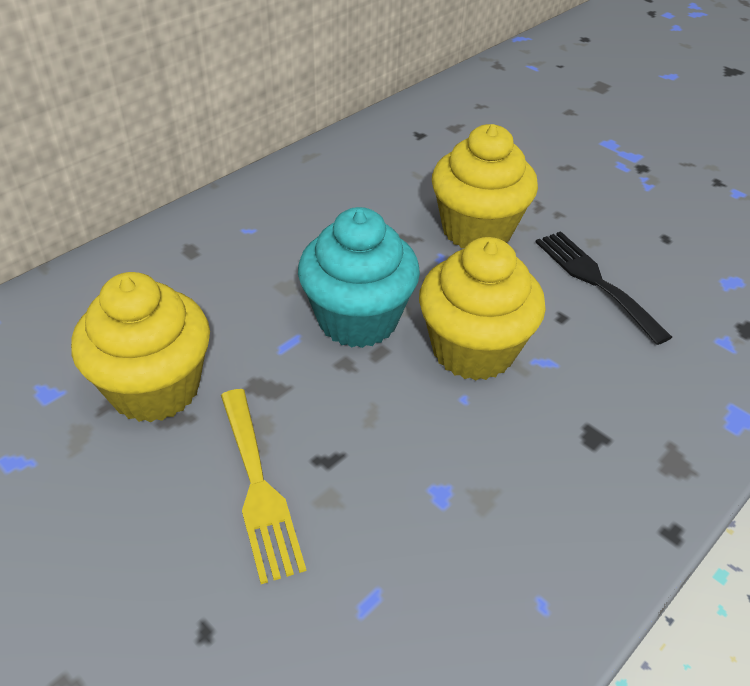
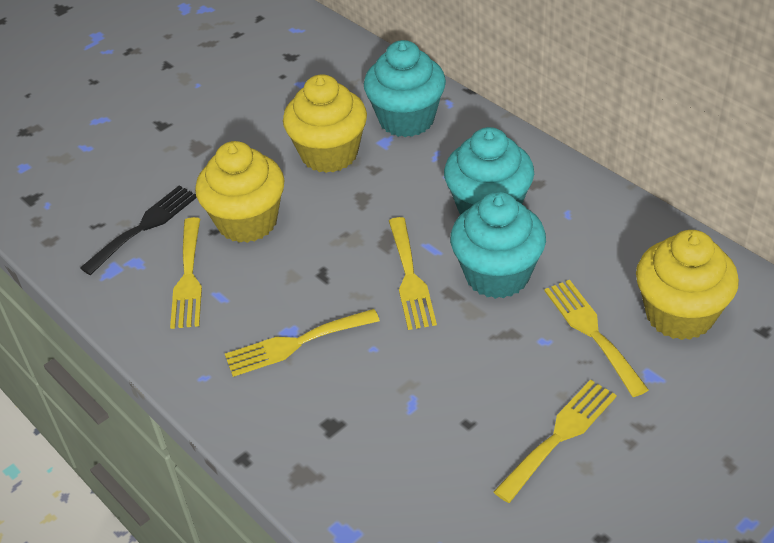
turquoise cupcake: [298,207,420,348] = 1 -> [364,40,446,137] [444,127,534,215] [450,192,546,299] = 3
yellow fork: [221,389,306,584] = 1 -> [170,217,202,329] [225,309,380,377] [389,217,437,330] [493,380,617,503] [544,280,649,397] = 5

